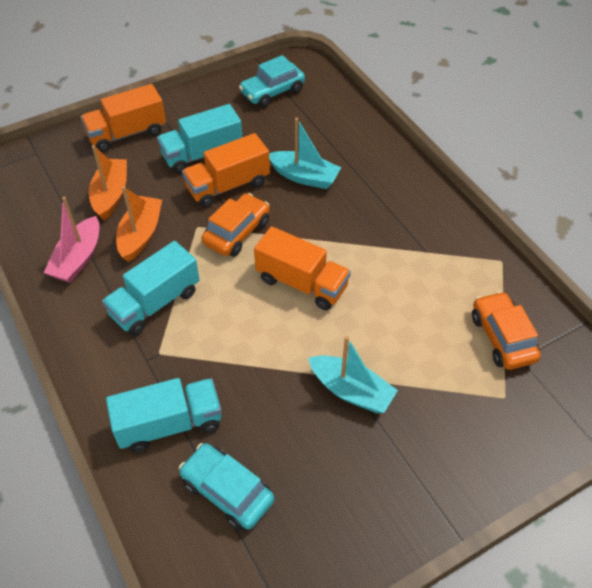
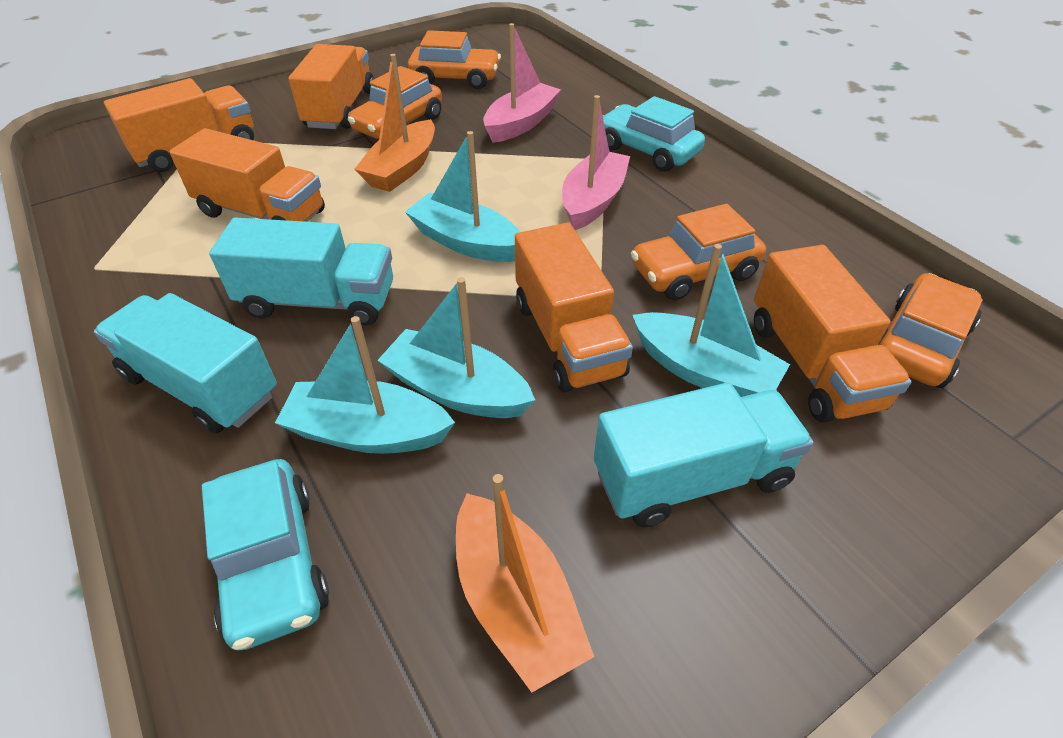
orange car: [201,193,270,257] [472,291,541,370] = 2 -> [348,66,442,139] [408,30,501,89] [631,204,766,300] [878,273,982,388] = 4
orange truck: [80,84,166,152] [182,133,270,208] [254,226,351,310] = 3 -> [104,78,254,172] [170,128,325,222] [288,44,374,129] [515,222,633,393] [754,245,911,423] = 5
pink boat: [44,197,100,283] = 1 -> [483,23,561,143] [562,95,630,230] = 2
turquoise boat: [269,118,341,189] [308,336,398,413] = 2 -> [275,316,455,454] [377,277,535,418] [405,131,521,262] [632,244,790,397] = 4

